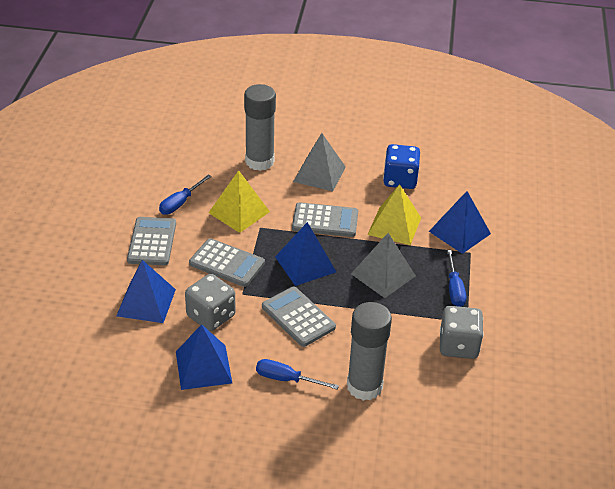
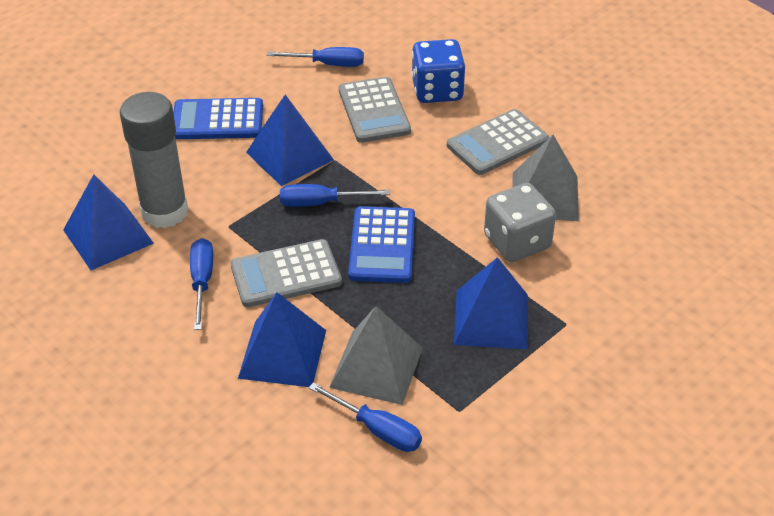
blue calculator: none = 0 -> [173,98,263,139] [348,206,415,283] = 2
blue screwdriver: [159,174,212,215] [256,359,339,389] [447,250,466,307] = 3 -> [190,238,213,330] [267,47,364,67] [280,184,390,207] [309,382,422,452] = 4
grey calculator: [127,217,176,265] [189,238,265,287] [262,287,336,347] [292,202,358,237] = 4 -> [230,239,342,307] [339,77,411,143] [447,109,549,175] = 3
grey dice: [185,274,236,331] [440,306,484,359] = 2 -> [484,183,556,262] = 1
grey glue stick: [244,84,276,171] [347,302,392,401] = 2 -> [120,92,188,228] = 1
yellow pyramid: [209,170,270,233] [368,184,421,245] = 2 -> none = 0

